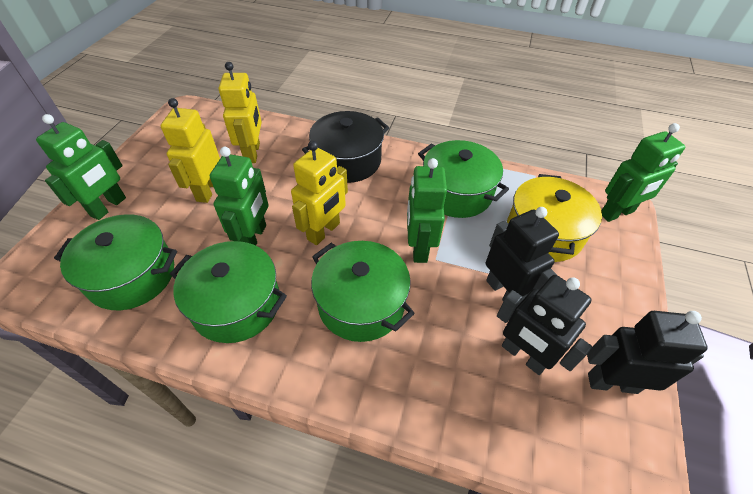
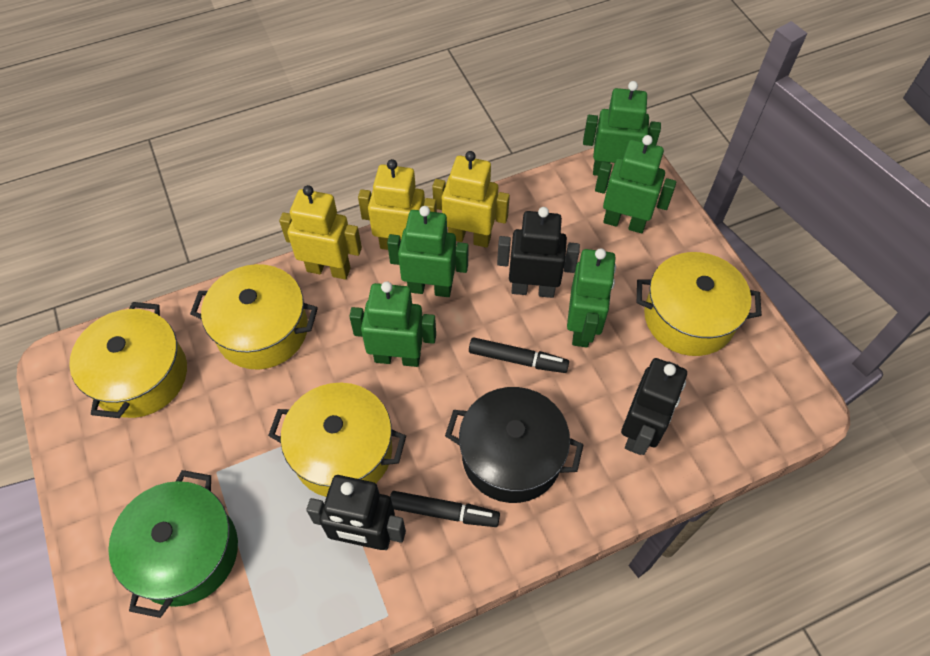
black marker: none = 0 -> [390,491,500,527] [469,337,569,373] = 2
green pot: [54,214,177,310] [170,241,287,343] [311,241,415,342] [418,140,509,218] = 4 -> [108,470,238,618] = 1
green robot: [36,114,126,220] [210,147,269,246] [407,158,447,263] [601,123,685,222] = 4 -> [349,281,436,367] [387,206,468,297] [567,248,616,347] [583,81,661,176] [595,135,676,233] = 5
yellow pot: [507,174,602,262] = 1 -> [69,302,187,418] [190,264,318,370] [268,383,406,497] [637,252,762,356] = 4

